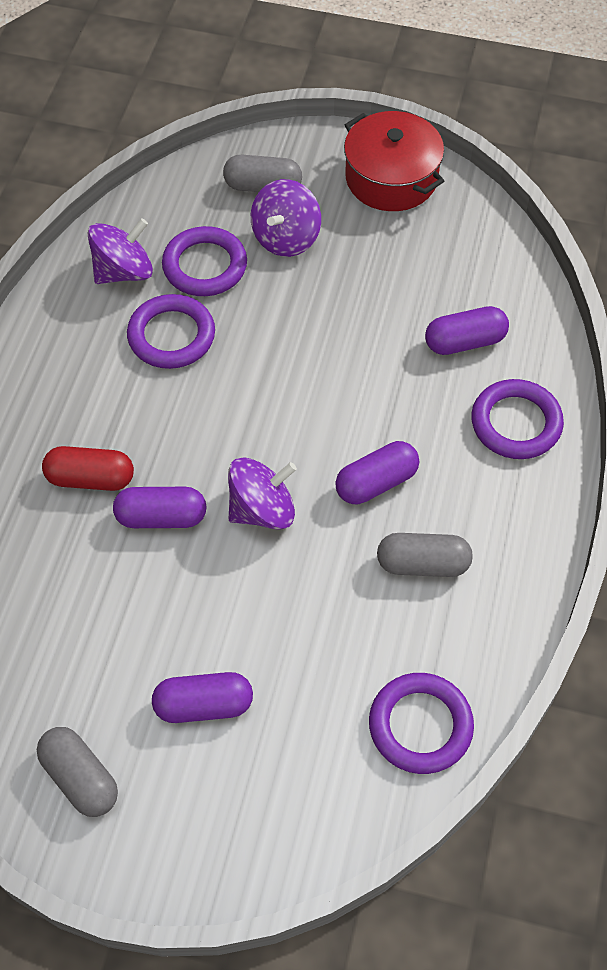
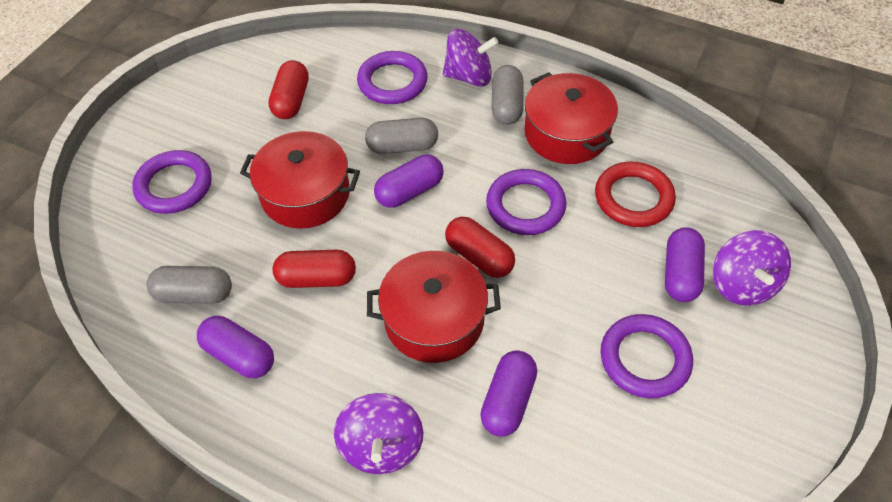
red capsule: [42,446,134,491] = 1 -> [268,60,309,119] [273,250,356,288] [445,217,515,278] = 3
red pot: [344,111,444,211] = 1 -> [240,131,360,229] [367,251,501,363] [525,72,618,164] = 3
red ring: none = 0 -> [595,162,676,227] = 1

